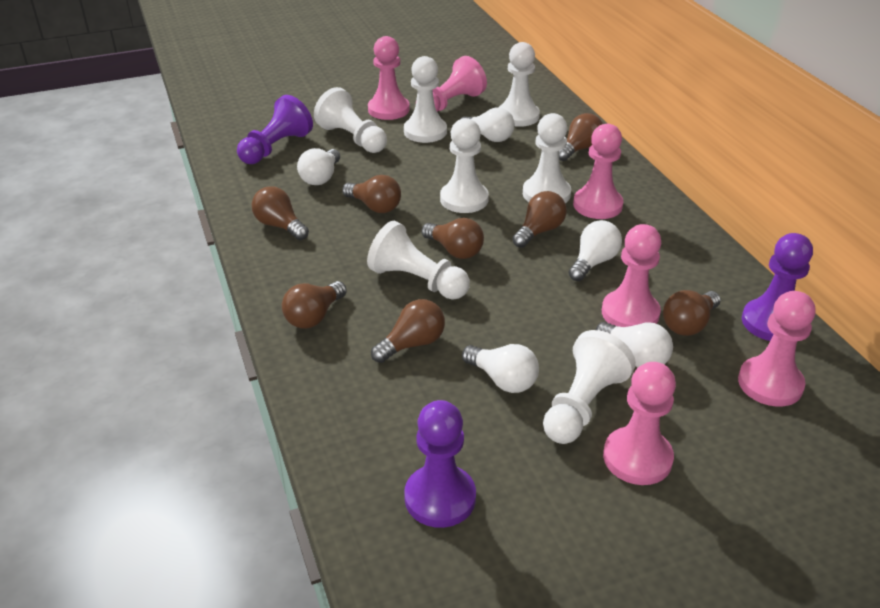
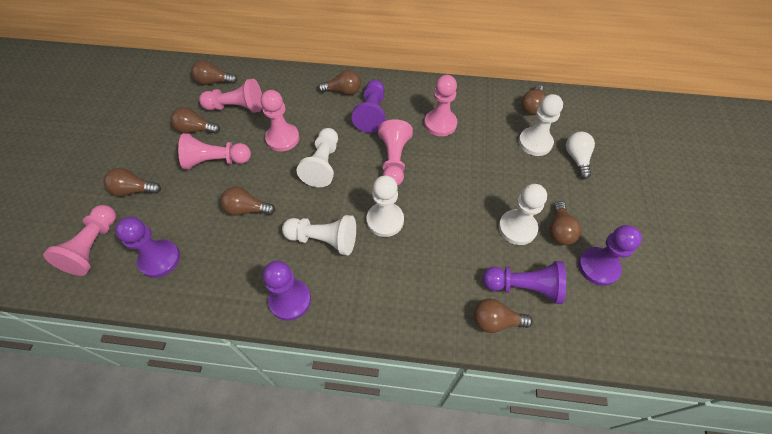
purple pawn: [237,95,313,164] [404,400,476,528] [742,233,813,341] = 3 -> [115,217,180,278] [263,261,311,321] [352,80,386,133] [482,261,566,304] [578,225,642,286] = 5
white light bulb: [297,148,340,185] [461,107,515,142] [462,344,539,393] [569,220,622,281] [596,322,673,367] = 5 -> [566,132,595,179] = 1
white pawn: [314,87,387,153] [367,221,470,300] [404,56,447,143] [440,118,489,213] [499,42,540,127] [523,113,571,203] [543,330,636,444] = 7 -> [282,215,356,255] [296,128,338,187] [366,176,404,237] [499,184,547,245] [518,94,563,156] = 5

